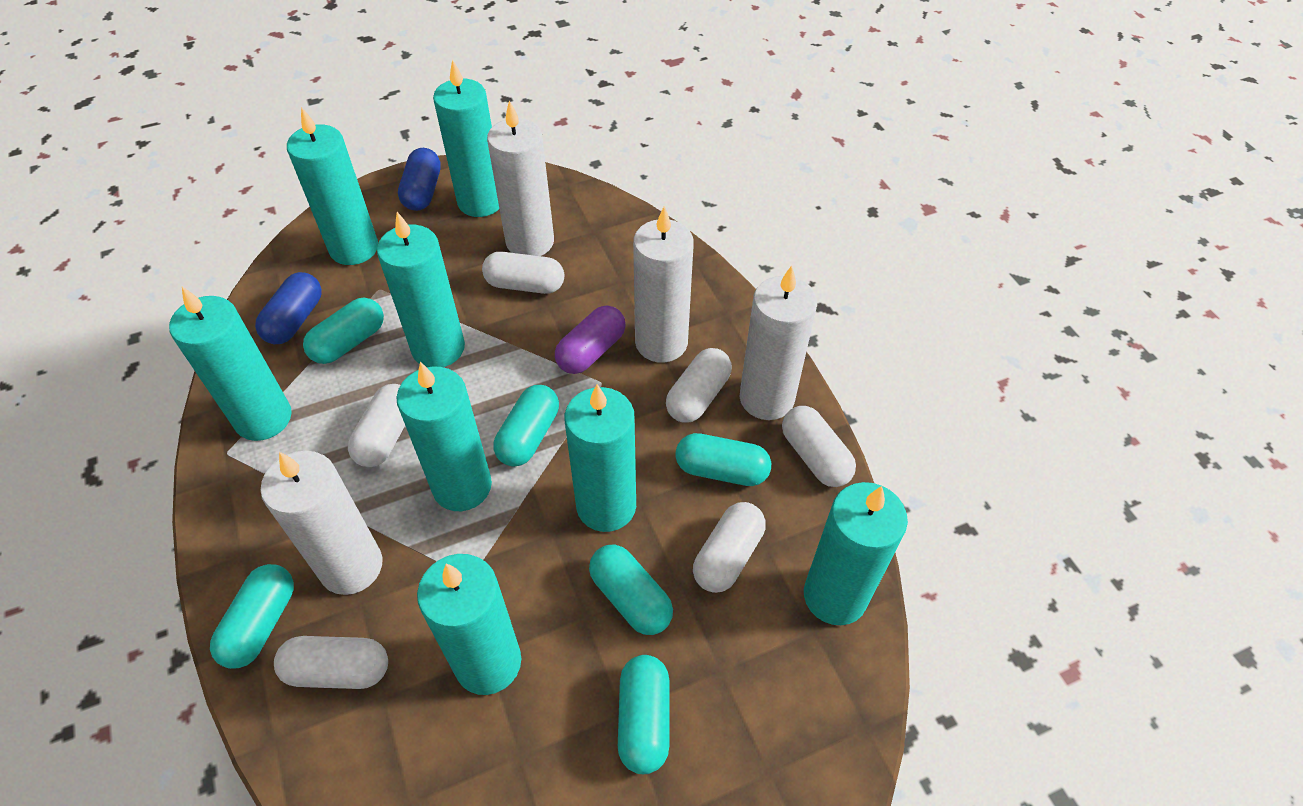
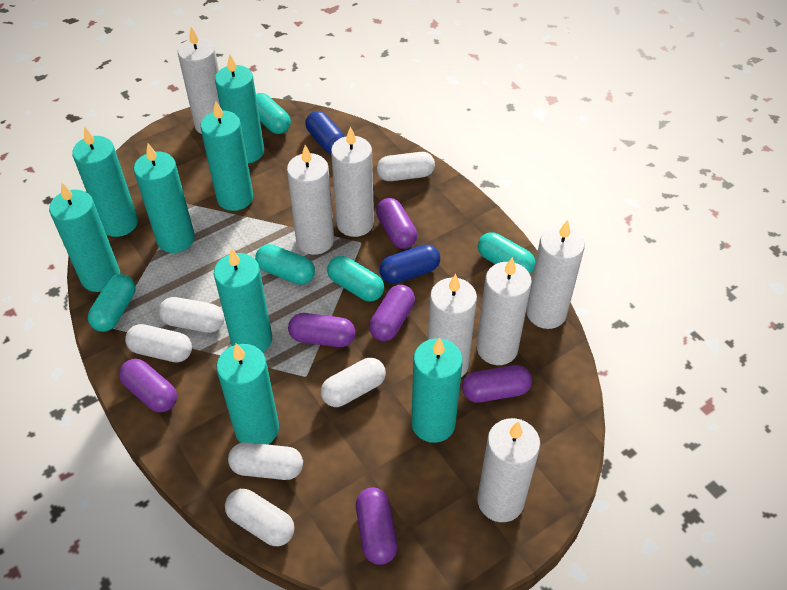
purple capsule: [555,305,626,374] = 1 -> [119,359,177,413] [288,313,355,347] [356,488,397,565] [369,285,415,341] [376,198,417,249] [462,365,532,403] = 6
turquoise capsule: [210,564,294,669] [303,298,384,364] [494,385,559,467] [589,545,673,635] [618,655,669,774] [675,433,771,486] = 6 -> [88,274,136,332] [255,244,315,285] [256,93,291,134] [327,256,384,302] [478,232,536,274] = 5
white candle: [260,451,383,595] [487,101,554,256] [633,206,694,363] [740,266,817,420] = 4 -> [178,27,220,134] [287,145,334,255] [331,127,374,237] [428,274,477,377] [477,257,532,365] [477,418,540,522] [526,220,585,329] = 7

